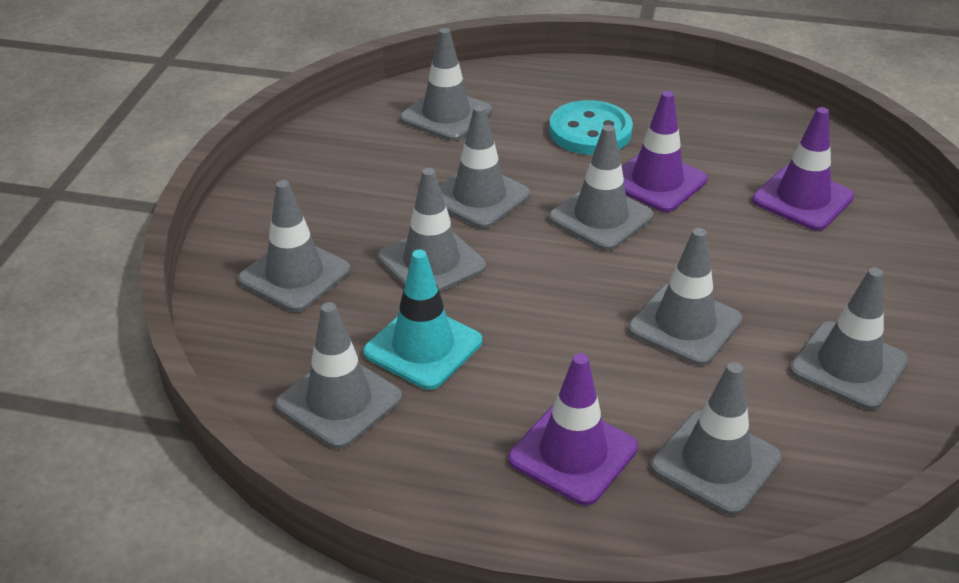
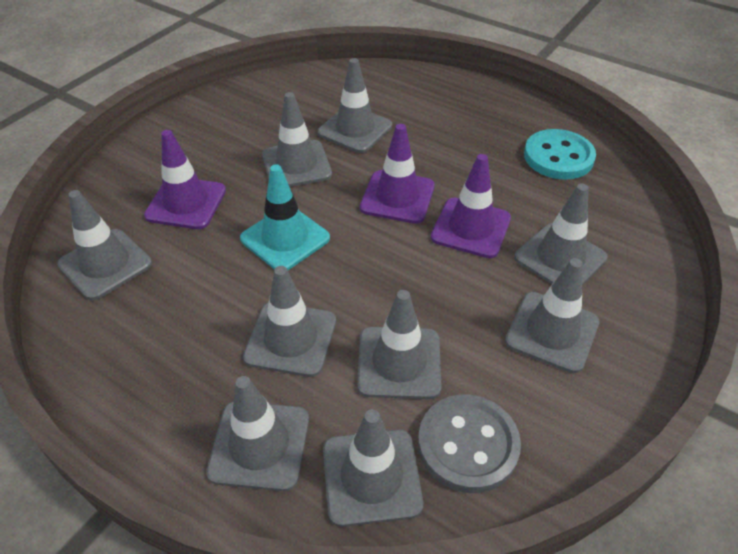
grey button: none = 0 -> [418,394,521,493] = 1

